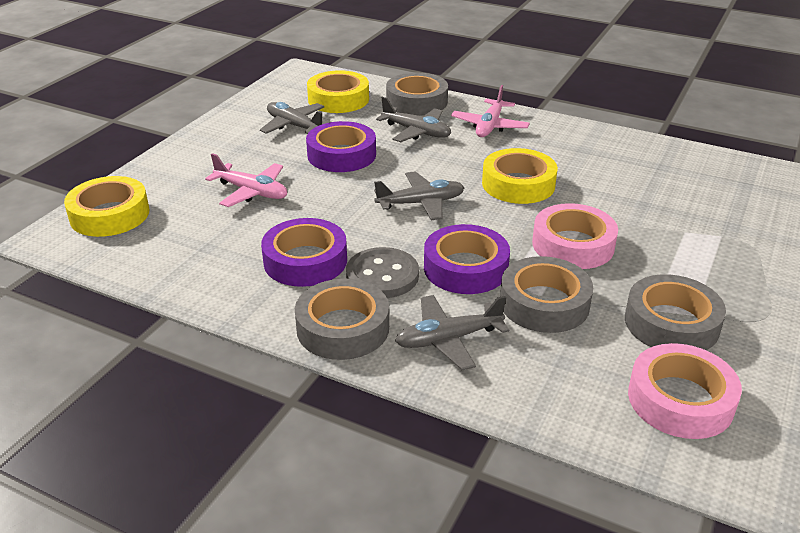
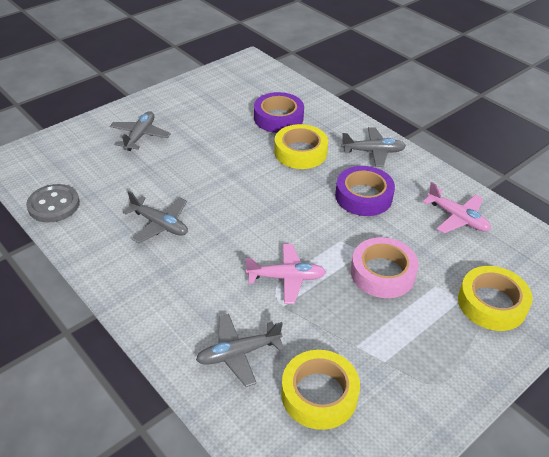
grey tape: [295,279,389,360] [386,73,448,116] [500,256,593,333] [625,274,726,350] = 4 -> none = 0
pink tape: [532,203,618,269] [628,343,742,439] = 2 -> [351,237,419,298] = 1
purple tape: [261,218,347,287] [306,121,376,172] [424,224,510,294] = 3 -> [254,92,304,133] [335,166,395,216] = 2

